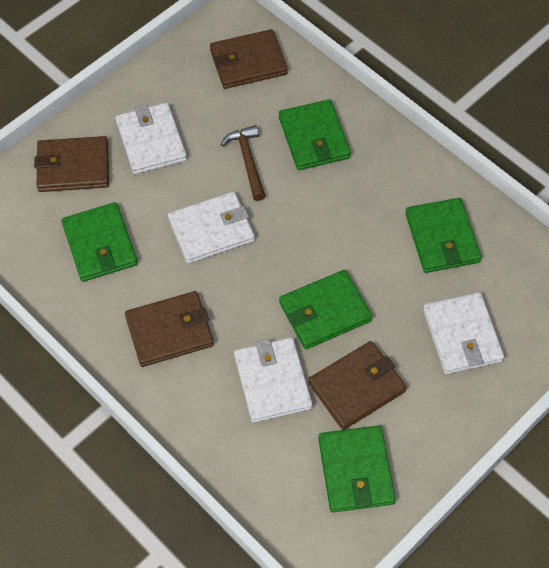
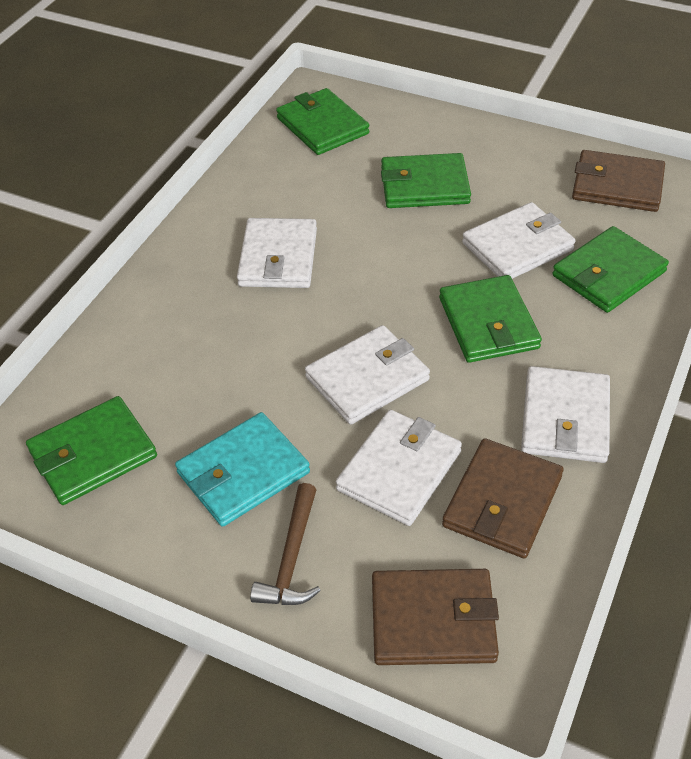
brown wallet: [34,136,109,192] [125,291,214,367] [210,29,288,89] [308,341,407,430] = 4 -> [372,569,499,665] [442,438,564,558] [572,150,665,212] = 3
turquoise wallet: none = 0 -> [175,412,310,527] = 1
white wallet: [115,103,187,175] [168,192,255,264] [234,337,313,423] [423,292,504,374] = 4 -> [237,218,317,288] [305,325,430,425] [336,409,462,526] [462,202,576,279] [521,366,610,463] = 5

